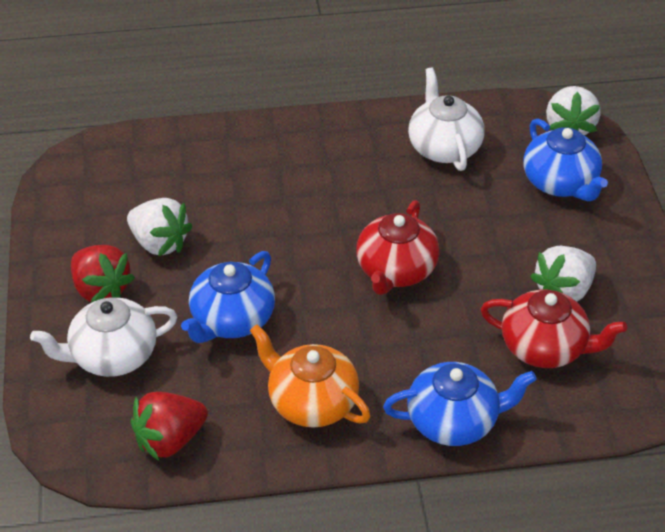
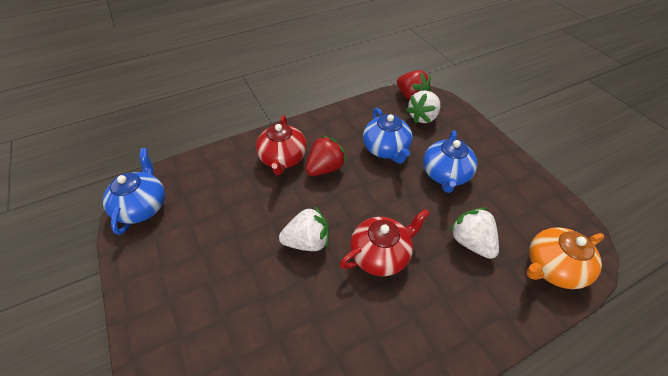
white teapot: [30,297,177,377] [408,67,485,171] = 2 -> none = 0

